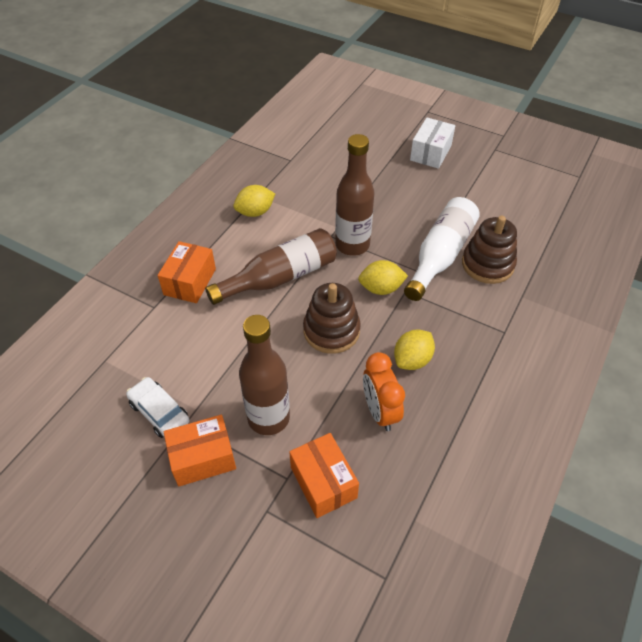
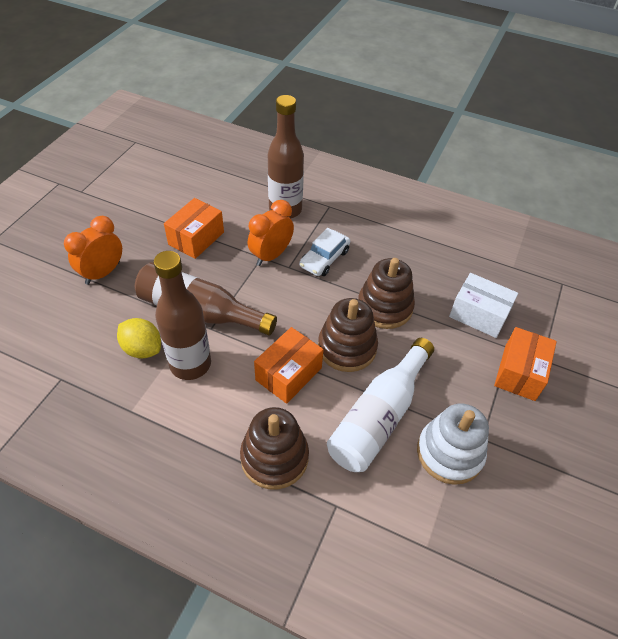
brown stacking toy: [303,283,361,354] [462,216,517,284] = 2 -> [240,407,309,490] [318,298,378,372] [358,258,415,329] = 3
orange clock: [363,352,405,431] = 1 -> [64,216,122,285] [248,200,294,266] = 2
white stacking toy: none = 0 -> [417,404,489,485] = 1
yellow lemon: [233,185,275,217] [358,260,408,295] [394,330,435,370] = 3 -> [117,318,161,359] = 1

